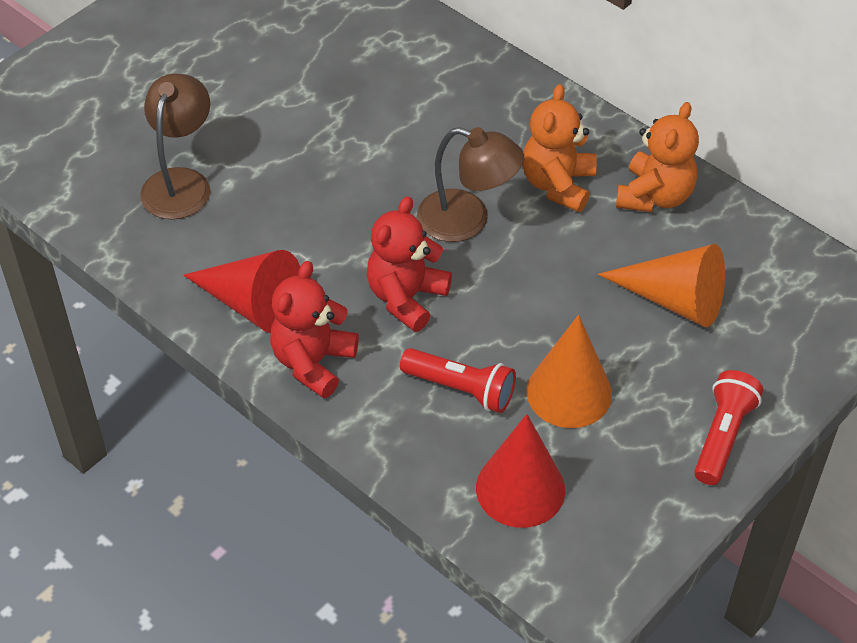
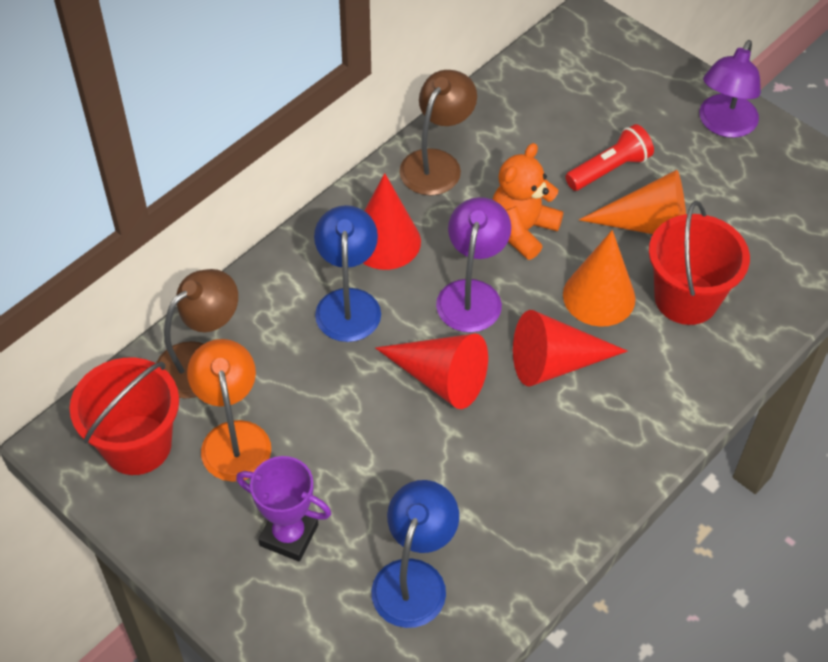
blue lamp: none = 0 -> [314,205,381,342] [371,480,459,628] = 2
orange lamp: none = 0 -> [187,339,271,482] = 1
orange teddy bear: [523,84,597,212] [616,102,699,212] = 2 -> [493,143,563,260] = 1
purple lamp: none = 0 -> [436,197,511,332] [699,40,761,138] = 2
purple trophy: none = 0 -> [236,456,331,561] = 1
red bucket: none = 0 -> [70,358,179,475] [649,201,750,325] = 2
red cone: [183,250,300,333] [476,414,565,528] = 2 -> [363,173,421,270] [375,334,488,409] [513,310,627,387] = 3
red flashlight: [400,348,516,413] [694,370,763,485] = 2 -> [565,124,654,191] = 1
red teddy bear: [270,261,359,398] [367,196,452,332] = 2 -> none = 0

